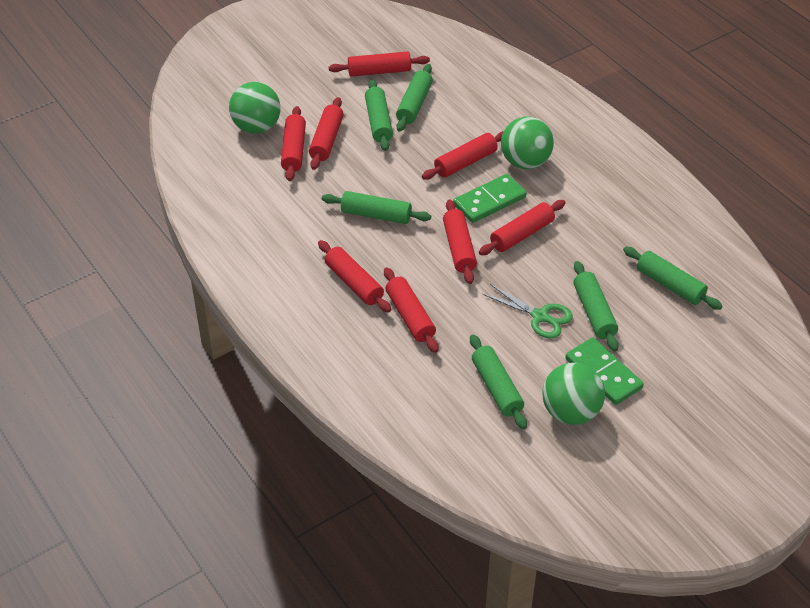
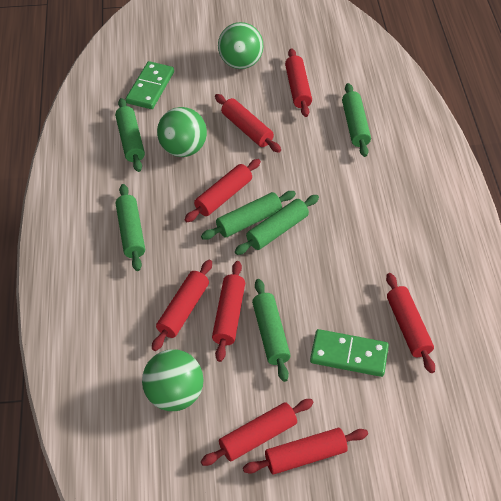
green scissors: [482,284,573,339] = 1 -> none = 0

